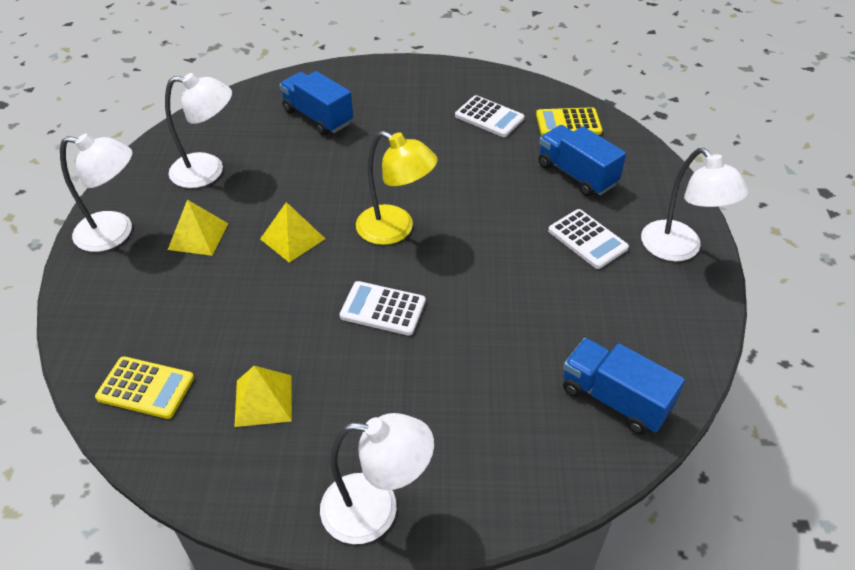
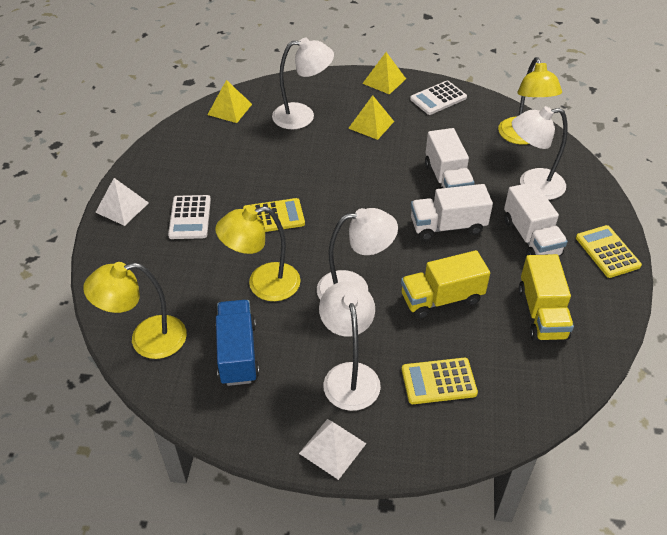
blue truck: [279,71,353,135] [538,125,626,197] [563,338,685,435] = 3 -> [216,300,259,386] = 1
white calculator: [340,281,426,336] [455,95,524,137] [548,209,629,269] = 3 -> [168,195,211,239] [410,81,467,115] = 2
white pyramid: none = 0 -> [95,178,149,226] [299,419,366,480] = 2
white truck: none = 0 -> [411,184,493,241] [425,128,475,189] [504,182,568,256] = 3
yellow calculator: [95,356,194,419] [536,107,602,136] = 2 -> [243,198,305,232] [402,358,478,404] [576,225,642,278] = 3
yellow lamp: [356,131,438,245] = 1 -> [83,262,187,359] [215,206,301,301] [498,57,562,145] = 3
yellow truck: none = 0 -> [401,250,490,319] [519,254,574,341] = 2

